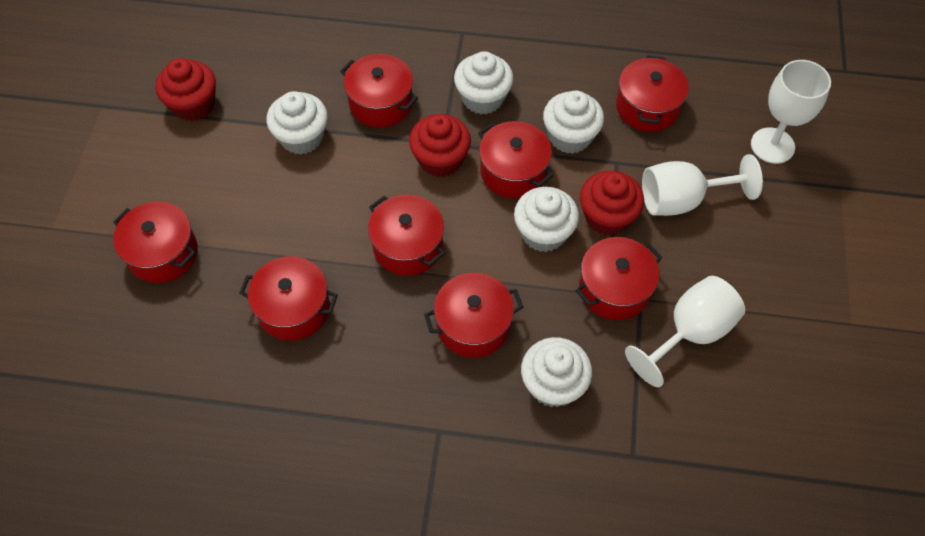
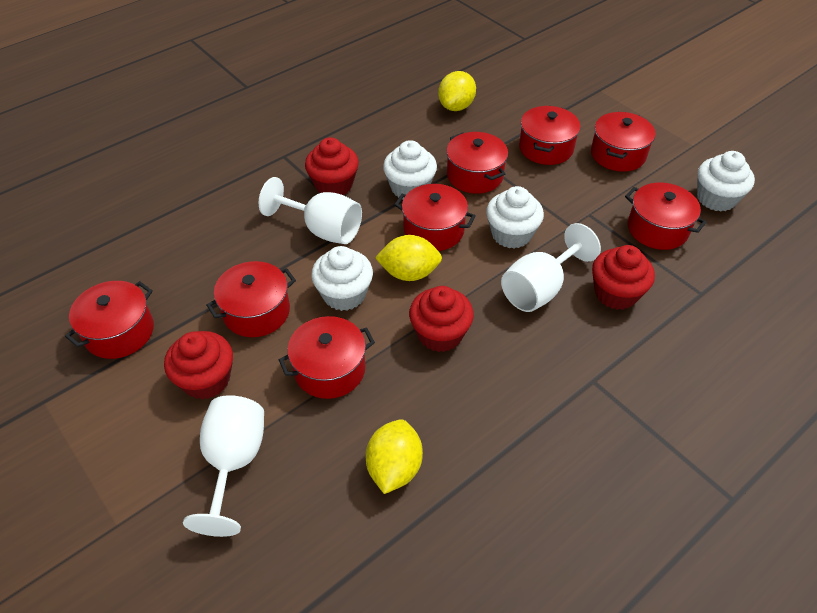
red cupcake: [155,58,216,121] [409,114,471,177] [580,171,644,236] = 3 -> [164,331,233,399] [305,137,359,195] [409,286,474,352] [592,245,655,310] = 4
white cupcake: [266,91,328,155] [454,51,513,114] [514,187,579,252] [521,337,592,408] [543,91,604,154] = 5 -> [311,246,373,311] [383,140,437,200] [486,186,544,249] [697,151,755,211] = 4
yellow lemon: none = 0 -> [365,419,423,494] [375,235,442,281] [438,71,476,111] = 3

